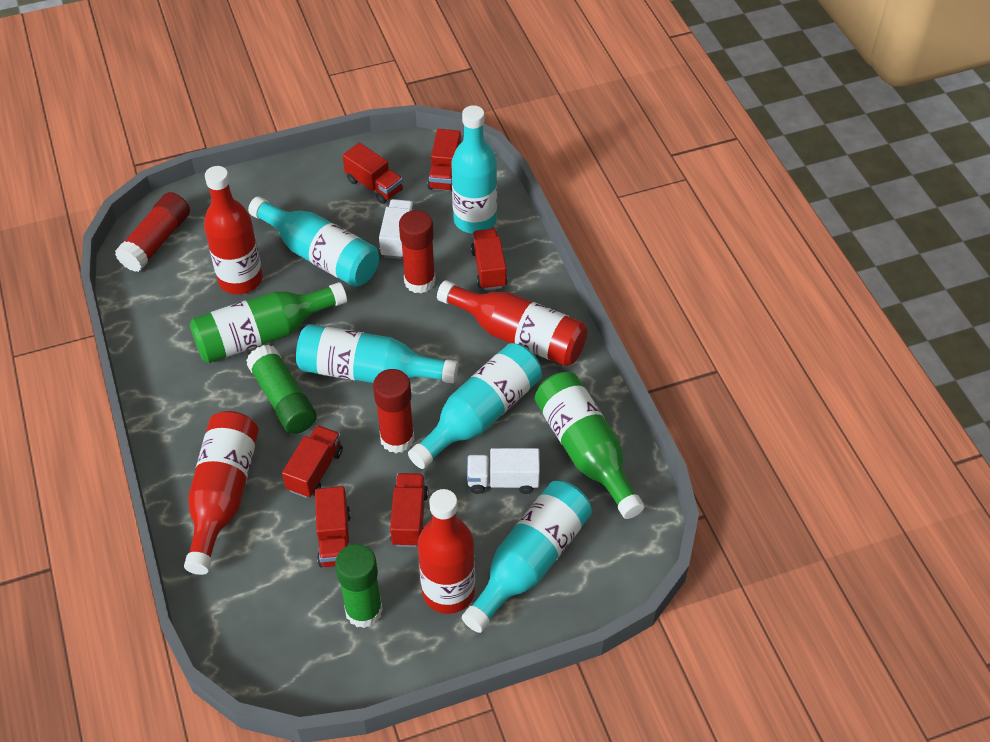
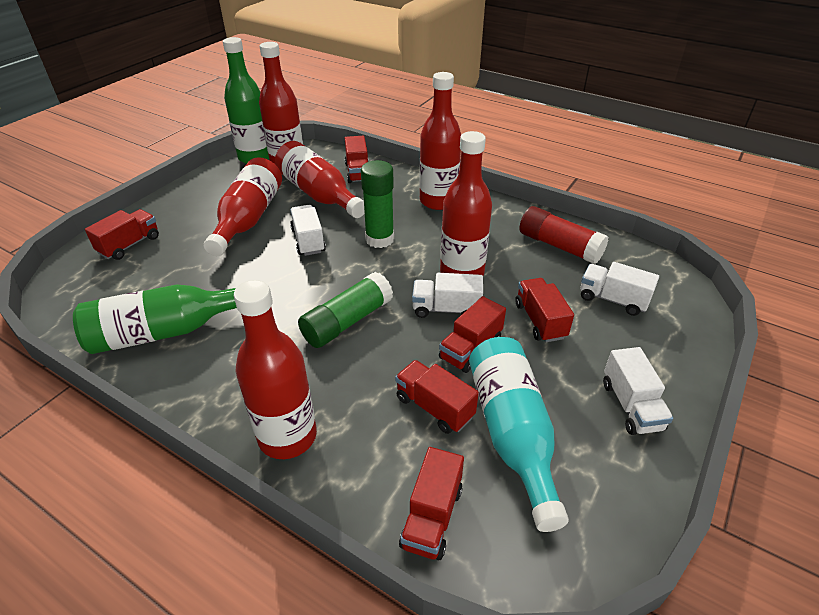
red bottle: [184,411,259,575] [204,166,263,294] [418,489,475,614] [437,280,587,366] = 4 -> [204,157,282,256] [234,280,317,459] [259,42,303,164] [275,141,365,218] [419,72,461,210] [440,131,492,275] = 6
red glue stick: [115,192,190,272] [373,369,414,453] [399,210,436,294] = 3 -> [519,206,609,264] = 1
turquoise bottle: [248,196,379,287] [296,324,458,383] [408,343,542,469] [451,105,497,234] [462,481,592,633] = 5 -> [469,337,569,532] = 1
white truck: [379,199,414,259] [467,448,540,494] = 2 -> [290,205,326,256] [412,273,483,318] [580,262,659,316] [603,347,673,435] = 4

